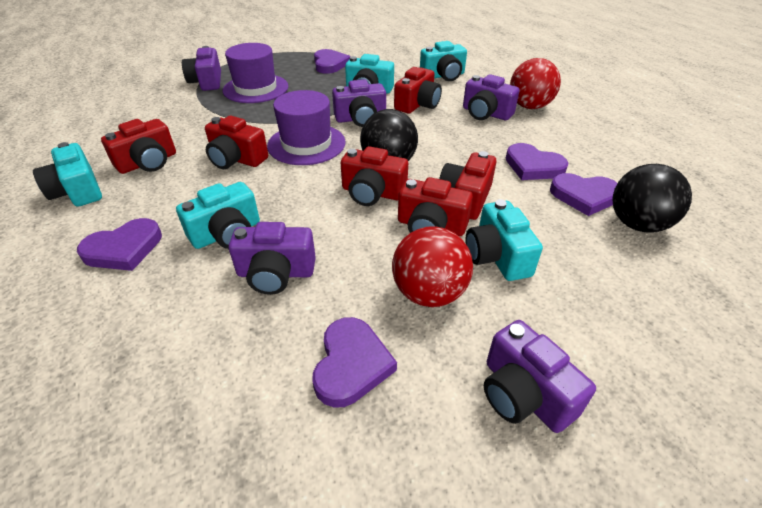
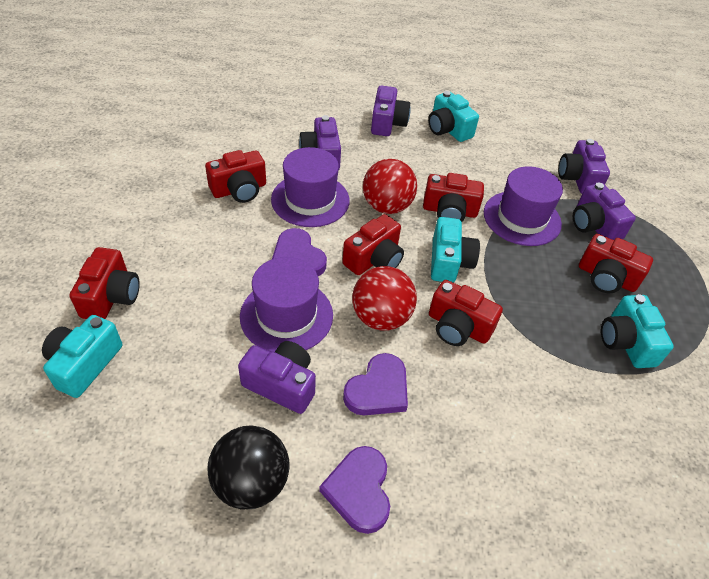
black ball: [360,109,418,161] [613,164,692,233] = 2 -> [207,425,289,509] = 1
purple hat: [223,43,289,103] [267,90,346,165] = 2 -> [240,257,333,352] [271,147,350,227] [484,166,563,246] = 3
purple heart: [77,218,162,271] [312,317,397,408] [314,49,350,74] [506,143,569,180] [550,173,617,216] = 5 -> [272,228,327,276] [319,446,390,534] [343,353,408,415] = 3
turquoise camera: [33,142,102,207] [176,182,260,249] [345,54,394,94] [420,41,467,81] [466,199,543,281] = 5 -> [42,315,122,398] [428,91,479,142] [431,217,480,283] [601,294,674,368] = 4

